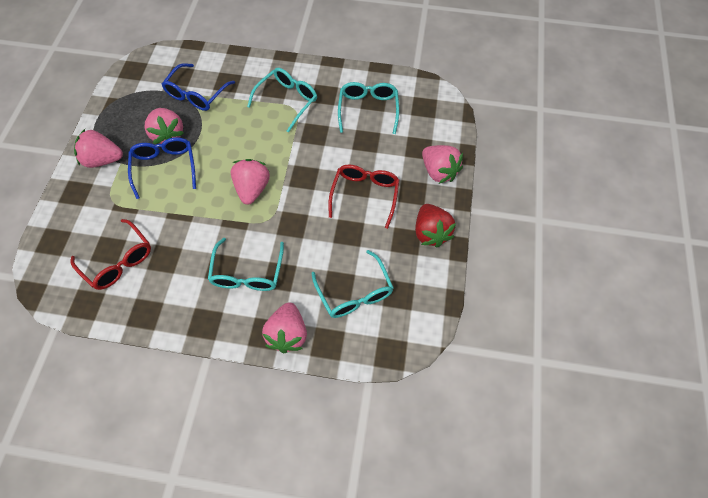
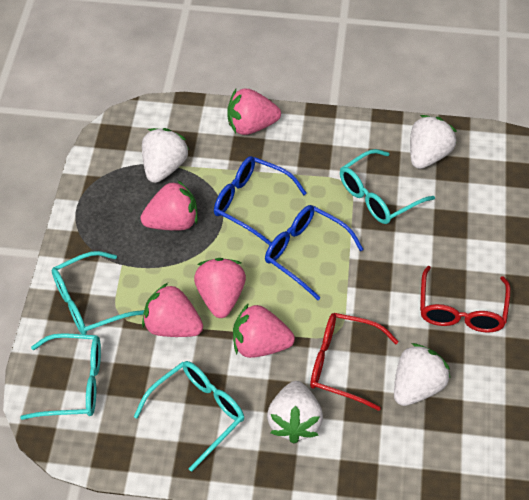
red strawberry: [415,204,456,247] = 1 -> none = 0
white strawberry: none = 0 -> [142,128,189,183] [267,381,323,443] [394,343,450,406] [410,115,457,169] = 4

